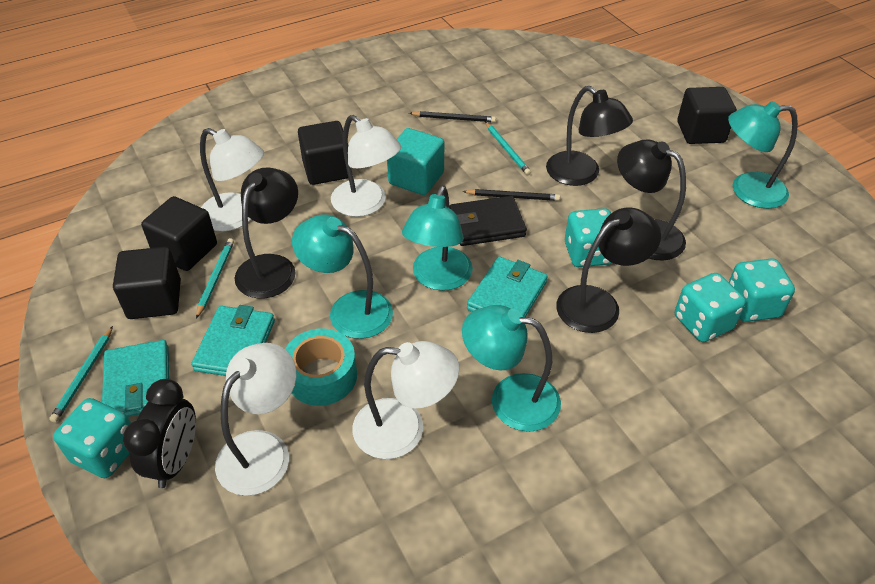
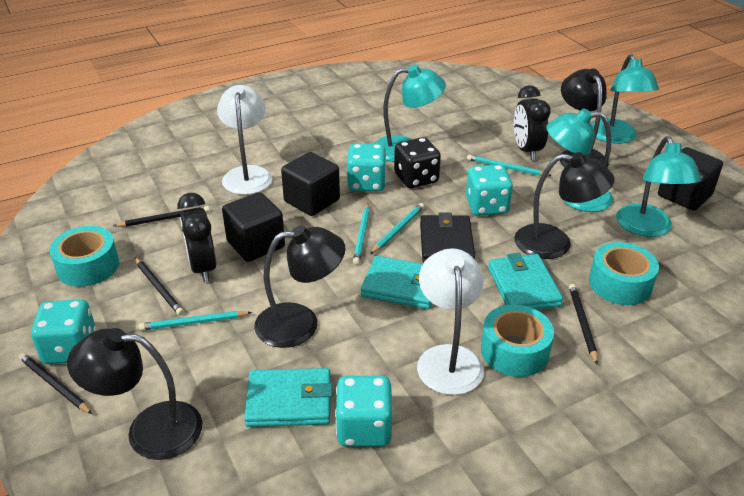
black clock: [123,379,196,488] = 1 -> [178,193,216,283] [514,85,551,160] = 2
black cube: [113,247,181,319] [141,196,217,271] [298,121,348,185] [677,87,737,144] = 4 -> [222,192,285,262] [281,152,340,216] [658,147,723,211] = 3
black dice: none = 0 -> [394,137,441,188] = 1
black pencil: [409,111,496,122] [463,189,560,201] = 2 -> [19,353,92,414] [113,206,210,227] [135,257,184,316] [569,284,598,364] = 4
turquoise cube: [387,128,444,195] = 1 -> none = 0
turquoise pencil: [49,326,113,423] [196,238,234,318] [485,122,531,175] = 3 -> [139,311,252,331] [353,204,370,265] [370,203,424,254] [467,155,552,176] = 4
turquoise tape: [285,328,357,406] = 1 -> [50,226,119,287] [481,304,554,377] [589,242,659,305] = 3
white lamp: [200,128,264,231] [215,343,296,496] [331,115,401,217] [352,341,459,459] = 4 -> [217,85,272,195] [417,248,484,395] = 2

